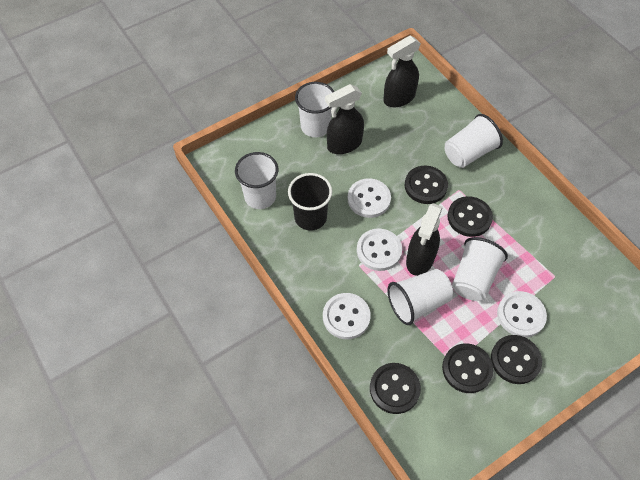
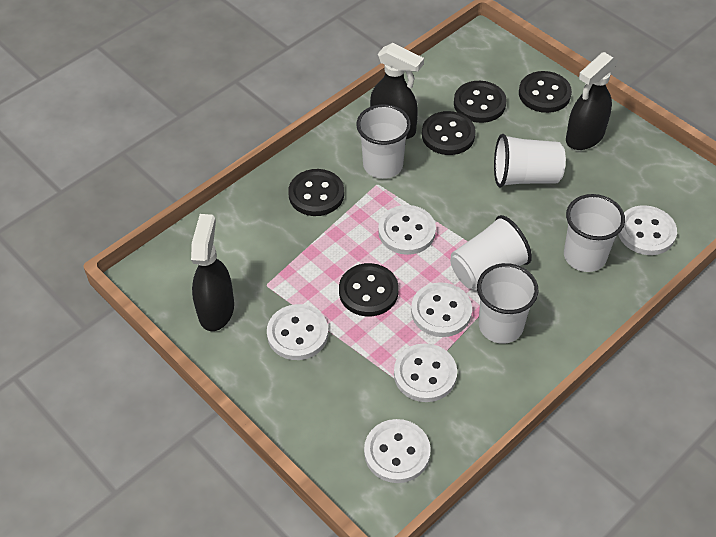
black cup: [288,173,332,231] = 1 -> none = 0
white button: [323,293,371,339] [348,178,391,218] [357,229,402,271] [497,291,547,338] = 4 -> [267,304,328,360] [364,419,431,483] [378,205,436,255] [394,343,457,402] [411,282,472,337] [618,205,677,255] = 6

